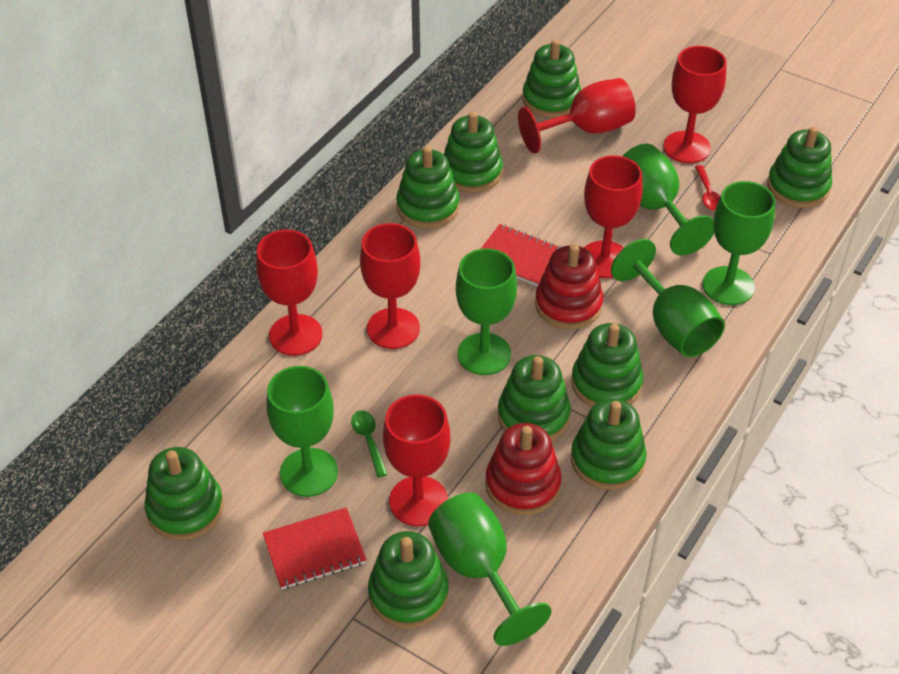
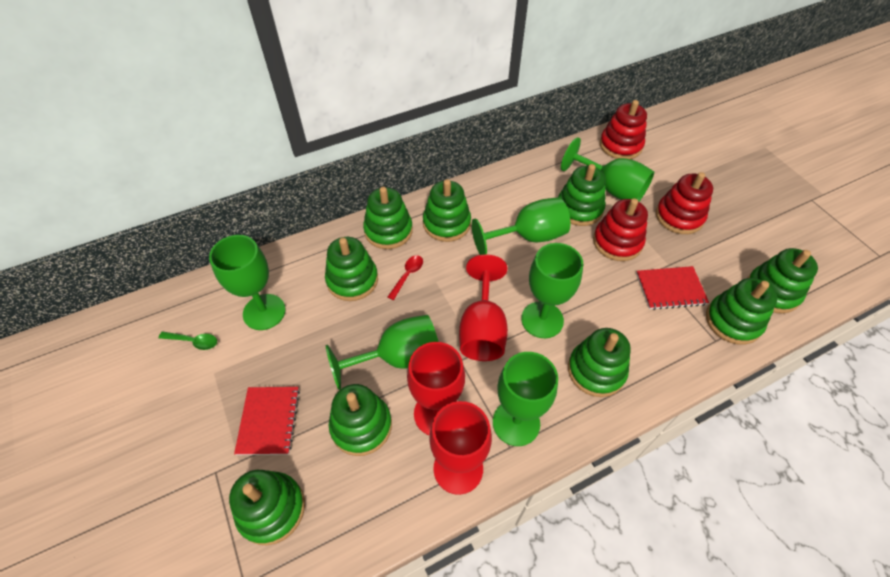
red goblet: [256,230,323,356] [360,223,420,349] [383,395,450,526] [518,78,636,153] [584,155,643,278] [663,46,726,163] = 6 -> [407,342,465,436] [429,401,492,495] [459,254,508,361] = 3
red stacking toy: [485,423,562,516] [535,244,603,330] = 2 -> [593,198,648,261] [600,100,647,159] [656,172,713,234] = 3

